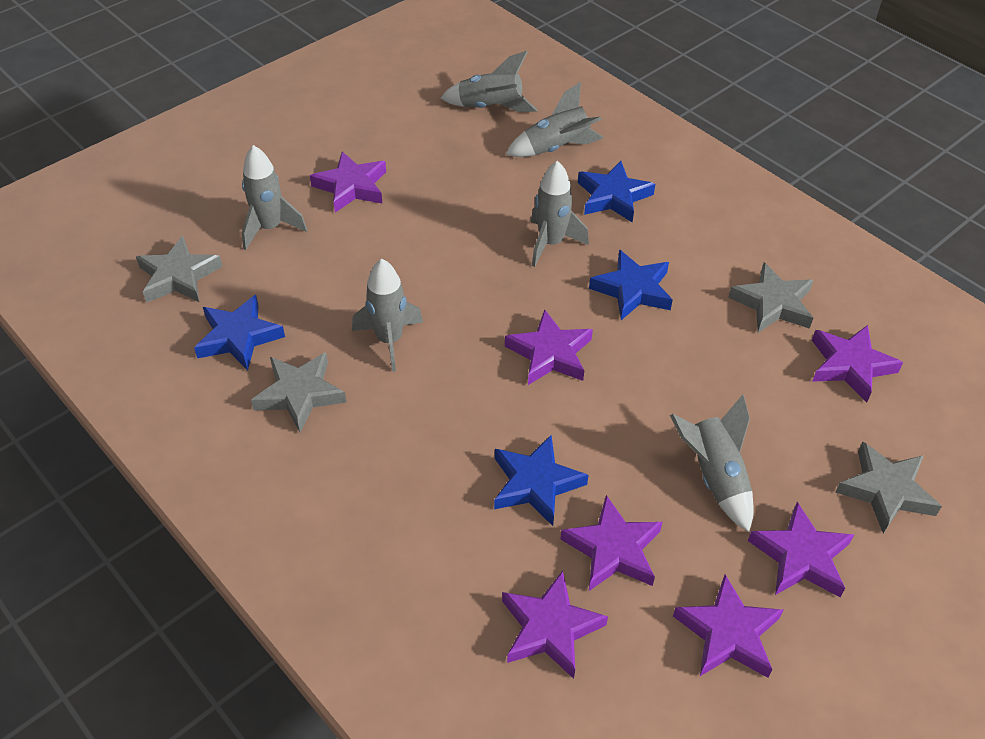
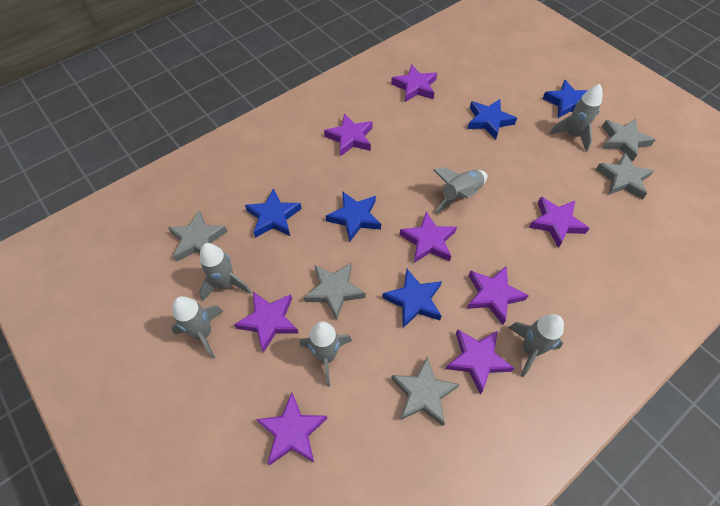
blue star: [194,295,285,371] [494,435,588,526] [578,161,655,222] [589,249,673,320] = 4 -> [245,188,302,238] [326,191,381,242] [382,269,442,328] [467,99,517,140] [542,80,588,118] = 5
grey star: [136,236,223,303] [251,352,347,433] [728,262,813,333] [835,442,942,534] = 4 -> [168,210,228,261] [304,263,366,321] [391,357,460,426] [596,153,654,200] [602,119,656,161] = 5
purple star: [310,152,386,213] [502,571,608,679] [505,309,593,385] [560,495,662,591] [673,574,783,678] [748,502,854,597] [812,325,903,402] = 7 -> [234,292,298,353] [256,393,327,465] [324,113,373,156] [391,64,437,102] [400,211,457,263] [446,329,514,394] [467,266,529,325] [529,197,590,248] = 8

